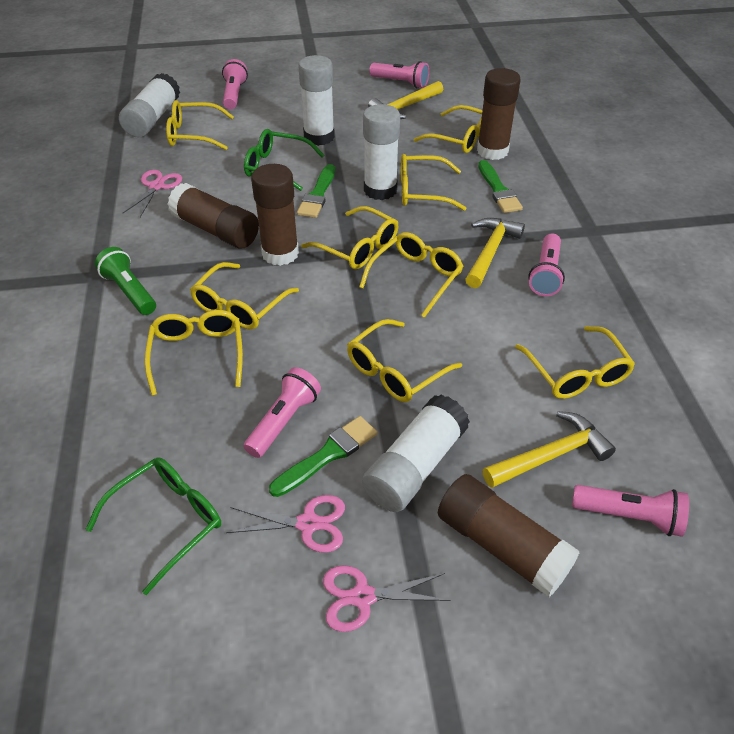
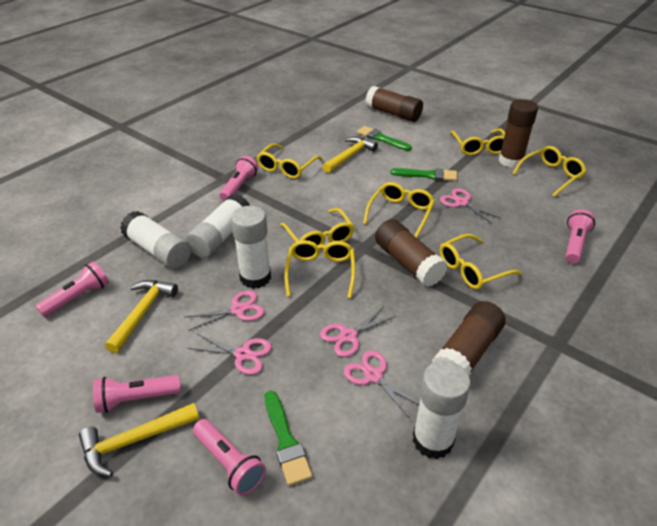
green flashlight: [95,247,156,315] = 1 -> none = 0
green glasses: [85,457,221,595] [244,129,324,191] = 2 -> none = 0
pink scissors: [123,170,182,217] [226,495,345,553] [323,565,451,632] = 3 -> [186,290,264,331] [188,333,272,375] [320,307,396,357] [344,350,419,419] [440,188,500,224] = 5
yellow glasses: [144,310,243,396] [166,100,234,150] [190,262,299,330] [301,206,398,269] [347,319,462,402] [359,232,463,318] [401,154,467,211] [414,105,482,153] [515,326,635,399] = 9 -> [257,143,322,179] [280,208,354,245] [284,240,355,298] [363,182,435,238] [440,234,522,289] [450,128,505,155] [512,146,586,197] = 7

